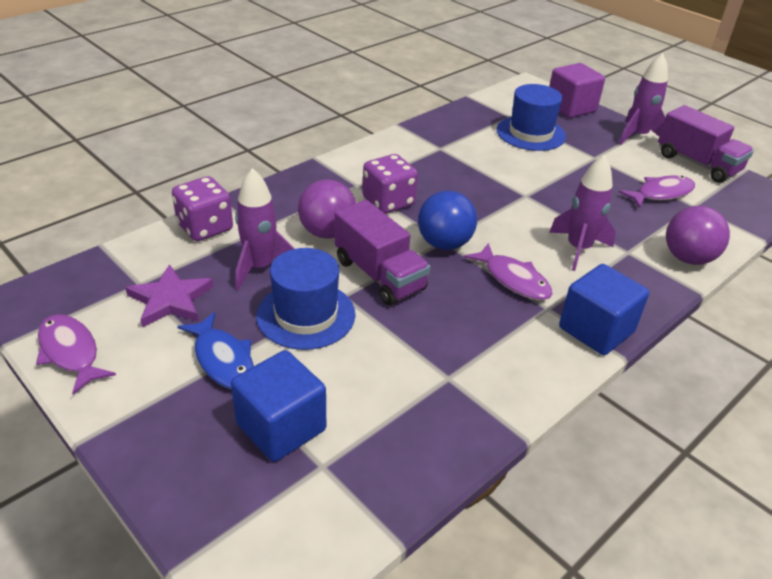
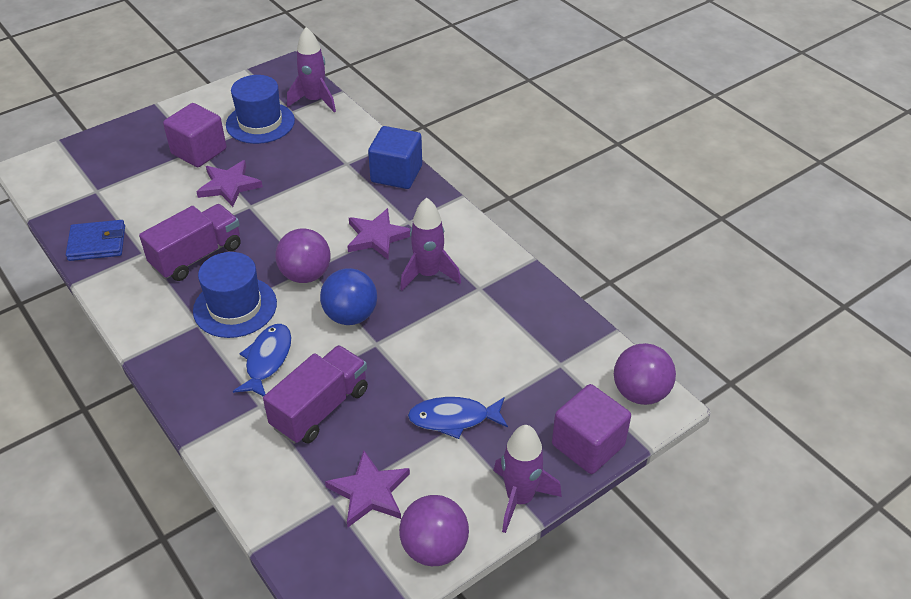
blue cube: [231,350,326,462] [559,264,649,355] = 2 -> [368,126,422,189] = 1
blue fish: [177,312,254,389] = 1 -> [233,324,291,396] [408,397,508,439] = 2
blue wallet: none = 0 -> [66,220,125,261] = 1
purple ball: [298,179,356,239] [666,206,730,265] = 2 -> [275,228,331,283] [399,495,469,566] [614,343,676,405] = 3
purple cube: [549,63,605,118] = 1 -> [163,103,227,167] [552,384,631,474] = 2
purple dice: [172,176,233,241] [362,154,418,214] = 2 -> none = 0
purple fish: [36,314,116,395] [464,243,553,300] [619,175,695,208] = 3 -> none = 0
purple star: [125,264,214,328] = 1 -> [196,160,263,207] [325,450,410,527] [347,208,411,260] = 3

